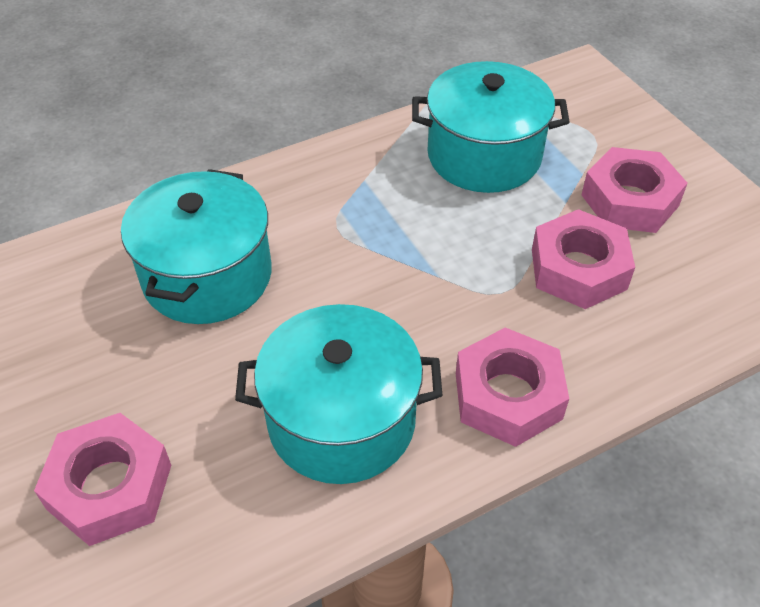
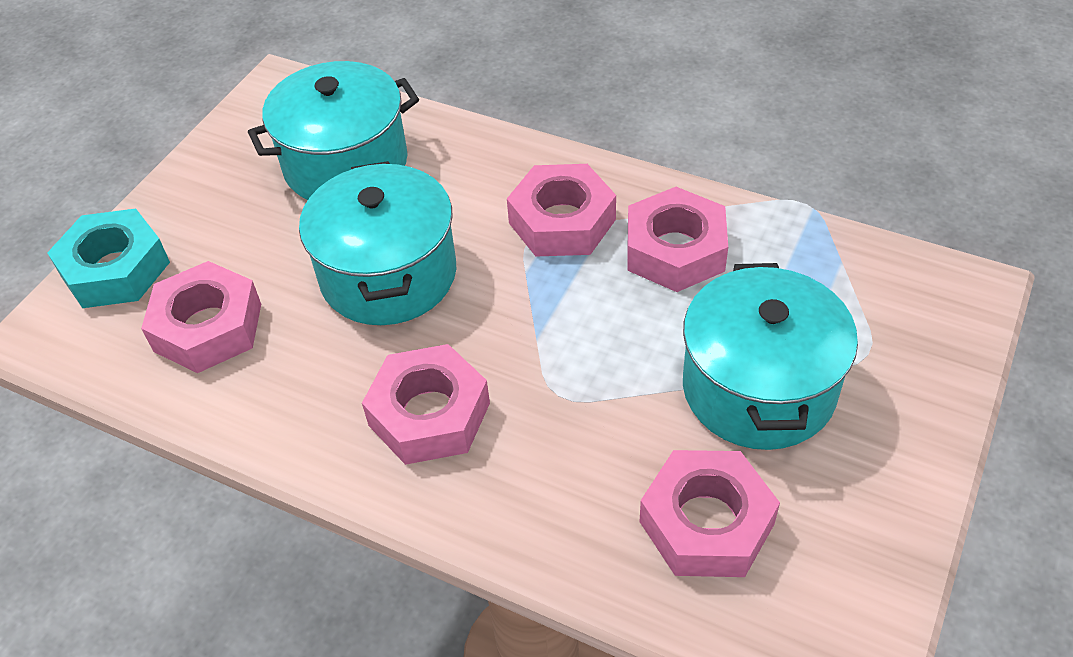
pink nut: [34,413,171,546] [456,327,569,447] [532,209,635,309] [582,147,688,233] = 4 -> [141,261,261,373] [362,344,490,465] [507,164,616,257] [628,187,728,292] [639,450,780,577] = 5
turquoise nut: none = 0 -> [47,209,170,308] = 1

